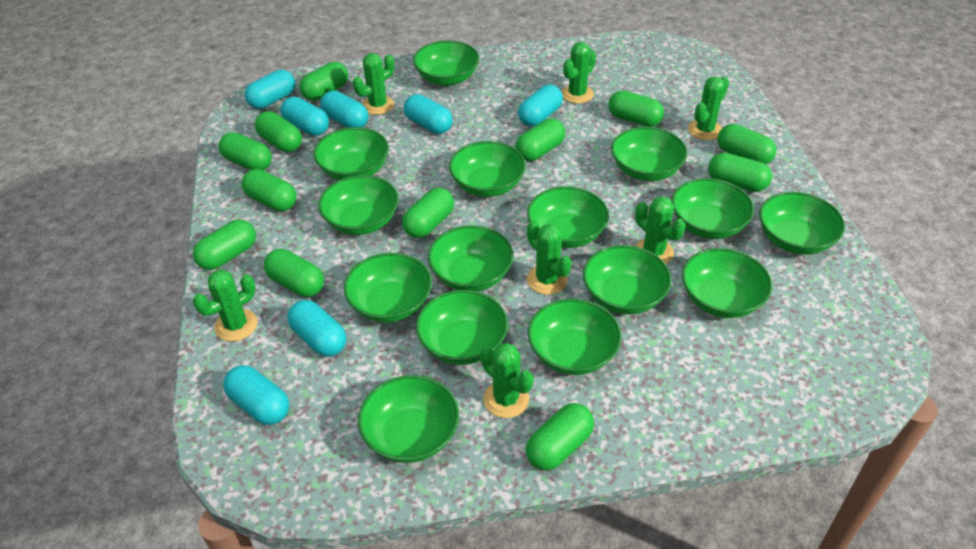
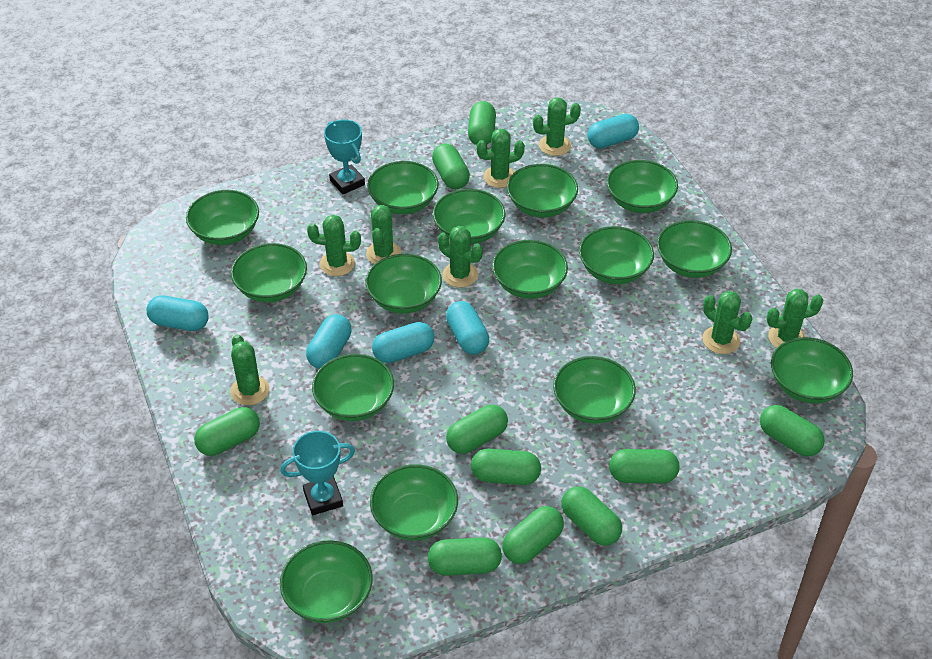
green cactus: [193,269,258,342] [353,53,394,115] [480,343,533,418] [527,221,572,295] [562,42,596,104] [635,196,686,264] [688,76,729,140] = 7 -> [230,334,269,405] [307,215,361,276] [366,205,401,264] [438,226,483,288] [476,129,525,188] [533,97,581,156] [702,291,752,354] [766,289,824,348] = 8
green capsule: [193,219,256,270] [219,132,272,170] [241,169,296,211] [255,111,302,152] [264,249,324,297] [299,62,348,101] [402,188,454,238] [516,119,565,161] [526,403,594,471] [608,90,664,127] [708,153,772,192] [717,124,776,164] = 12 -> [194,407,260,456] [428,537,502,576] [432,144,470,189] [446,405,508,454] [468,101,496,145] [471,449,541,485] [502,506,564,564] [561,486,622,546] [609,449,679,483] [760,405,825,456] = 10
turquoise capsule: [223,365,289,425] [245,69,295,109] [281,97,329,136] [287,300,347,357] [320,91,368,128] [404,94,453,134] [518,85,563,126] = 7 -> [147,296,209,331] [306,314,352,369] [372,322,434,363] [446,301,489,354] [587,114,639,148] = 5
turquoise trophy: none = 0 -> [280,431,355,515] [324,119,365,194] = 2

